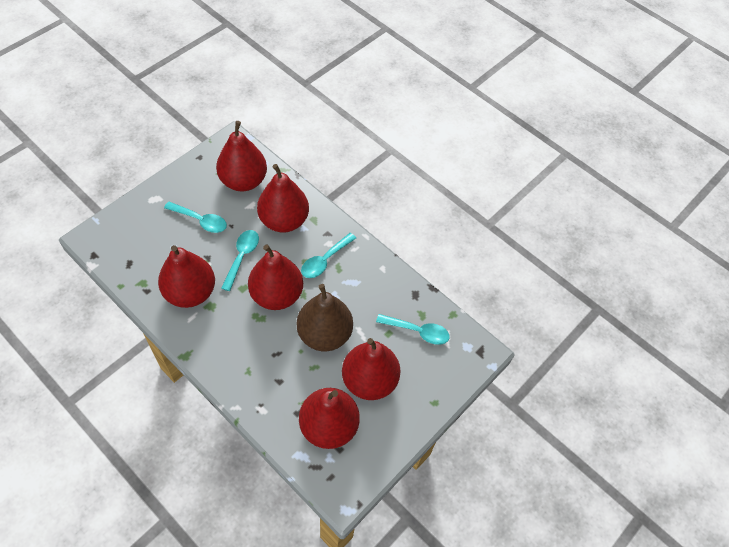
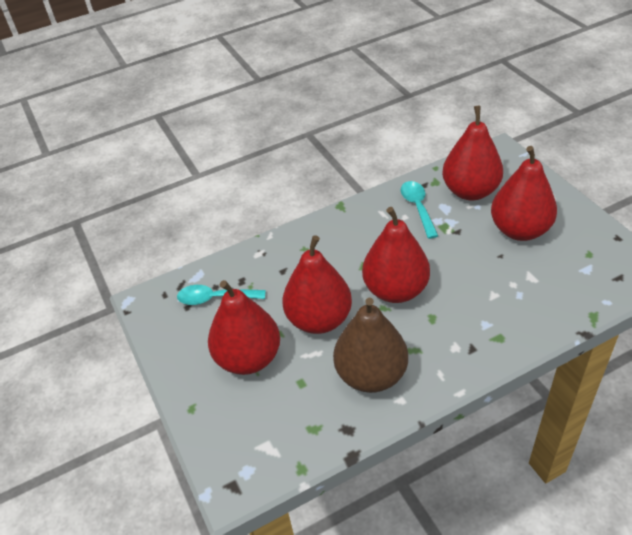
red pear: [158,245,215,308] [216,121,267,191] [248,244,303,310] [257,164,309,233] [299,388,360,449] [342,338,401,400] = 6 -> [208,280,280,375] [282,235,352,334] [362,207,430,303] [442,106,503,200] [491,146,557,241] = 5
turquoise spoon: [164,202,227,233] [221,230,259,291] [301,233,356,278] [376,314,450,345] = 4 -> [177,285,266,305] [401,181,438,239] = 2

